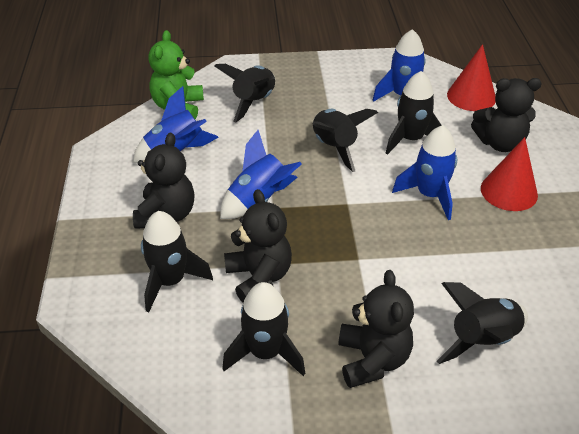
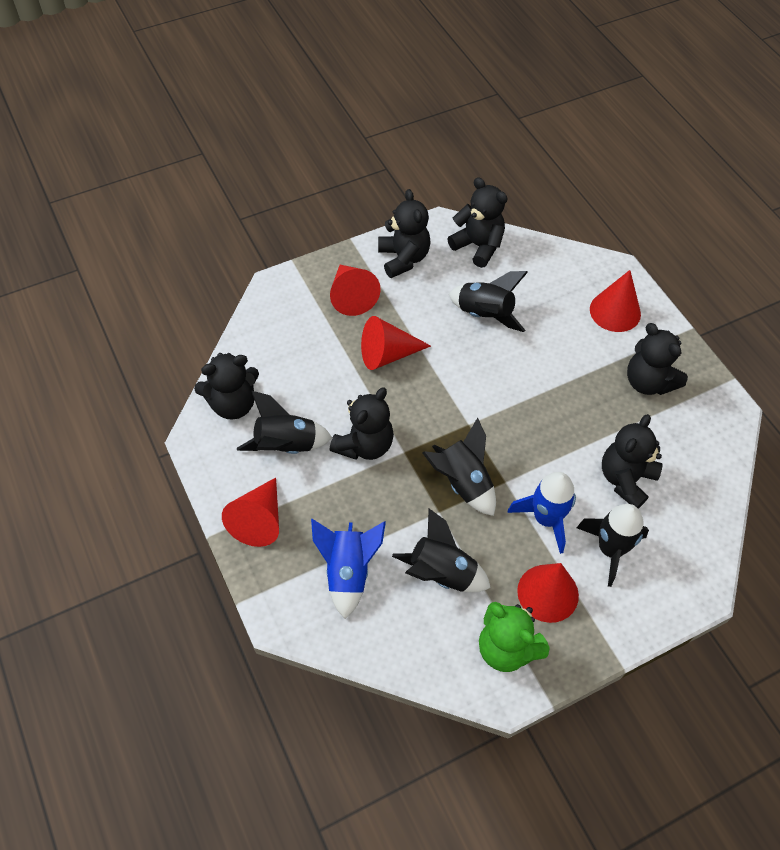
black rocket: [141,211,213,312] [214,64,275,122] [222,282,305,376] [313,109,378,172] [386,71,442,155] [437,282,528,364] = 6 -> [237,391,332,454] [392,509,491,592] [422,418,496,516] [449,271,528,332] [577,504,649,587] = 5
black teddy bear: [133,133,195,229] [224,189,292,303] [338,270,414,388] [471,78,542,152] = 4 -> [194,353,259,420] [330,387,394,460] [378,189,431,278] [447,177,508,268] [602,414,663,509] [627,323,688,395] = 6
blue rocket: [133,86,219,163] [220,130,302,219] [373,29,426,102] [392,125,457,220] = 4 -> [311,519,386,619] [507,472,576,554] = 2
red cone: [447,44,496,111] [481,137,538,211] = 2 -> [222,478,279,547] [330,265,381,316] [361,316,431,370] [517,563,579,623] [590,270,641,332] = 5

